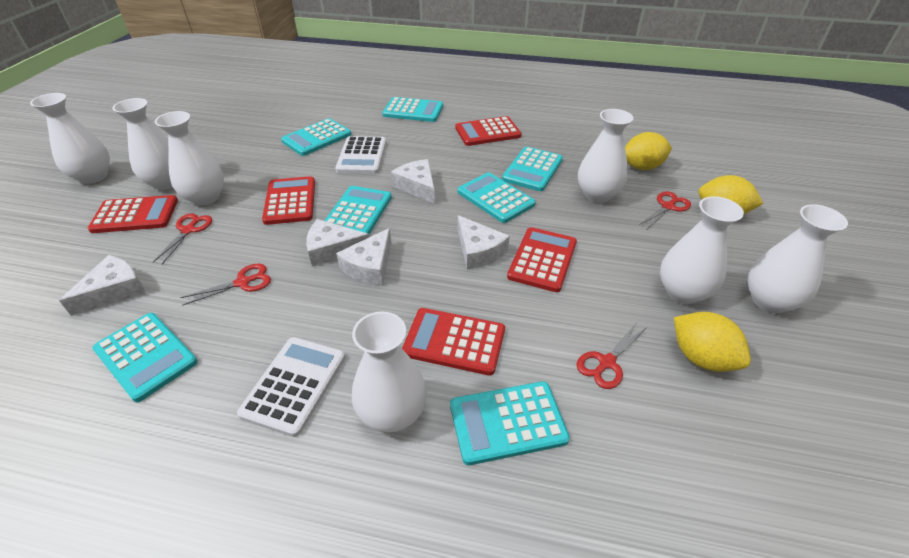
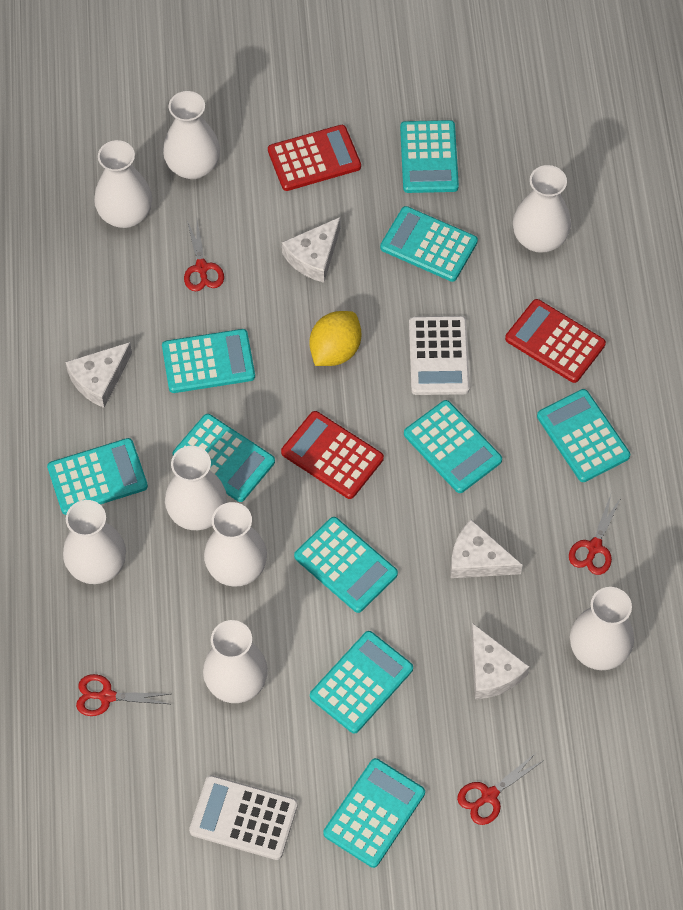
red calculator: [88,195,178,233] [262,176,315,225] [402,308,505,376] [455,116,521,146] [507,227,577,292] = 5 -> [268,125,361,191] [281,411,384,499] [505,299,606,383] = 3
turquoise calculator: [92,313,198,402] [281,118,351,156] [324,186,392,234] [382,97,443,122] [450,381,570,465] [458,172,536,223] [502,147,563,191] = 7 -> [47,438,148,515] [162,329,255,393] [173,414,275,502] [294,517,398,613] [310,631,413,734] [323,758,425,868] [380,206,478,282] [400,120,459,193] [404,400,502,493] [537,389,630,482] = 10
white cheese: [59,255,145,316] [306,219,369,267] [336,228,392,285] [391,159,435,203] [458,215,509,270] = 5 -> [65,342,132,408] [282,217,340,283] [451,520,523,578] [471,623,530,699] = 4
white vase: [30,93,110,184] [113,98,173,190] [155,111,224,205] [352,312,427,433] [578,109,633,203] [660,196,744,304] [747,204,848,313] = 7 -> [63,500,126,584] [94,140,152,228] [163,91,220,179] [165,446,227,530] [203,620,268,703] [204,502,267,587] [513,165,571,253] [570,587,634,670] = 8
yellow lemon: [625,132,672,170] [674,312,751,372] [698,175,763,214] = 3 -> [309,311,361,366] = 1

